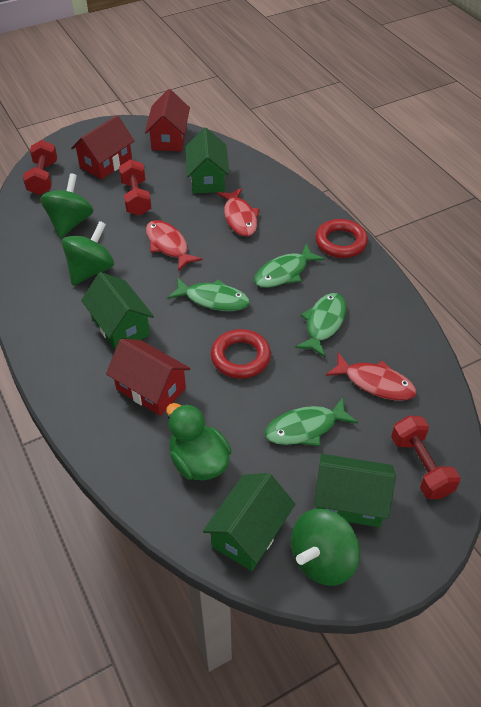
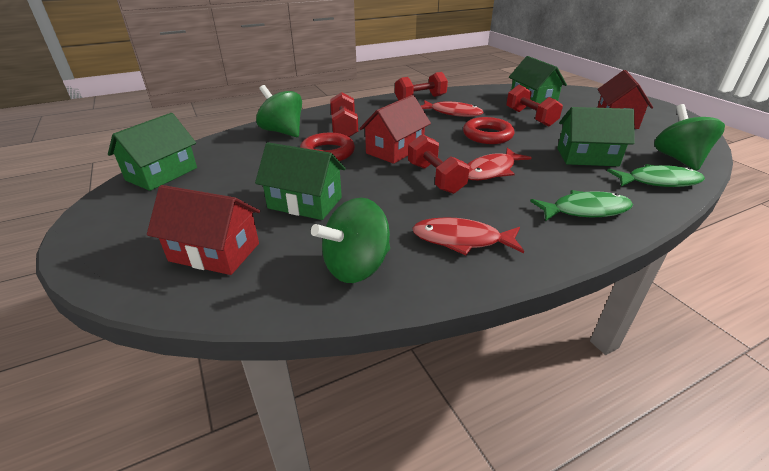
green duck: [166,403,231,481] = 1 -> none = 0
green fish: [167,277,250,311] [254,244,325,288] [265,397,358,446] [295,293,346,357] = 4 -> [530,190,633,221] [607,164,705,187] = 2
red dumbbell: [23,140,57,195] [119,159,151,216] [391,416,461,499] = 3 -> [330,92,358,137] [395,72,448,100] [408,134,470,194] [506,85,563,127] = 4

